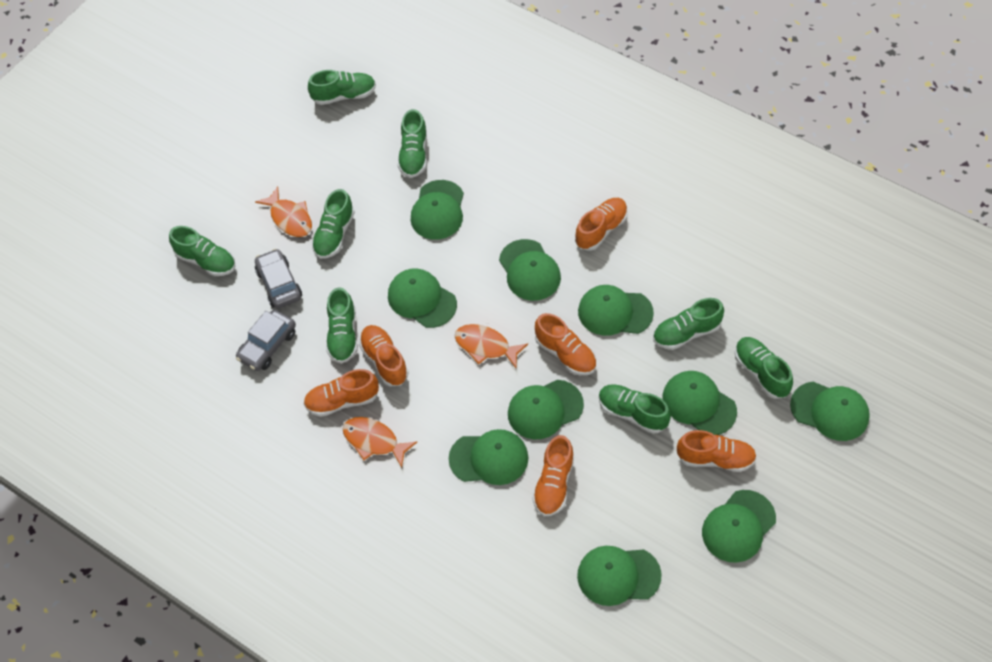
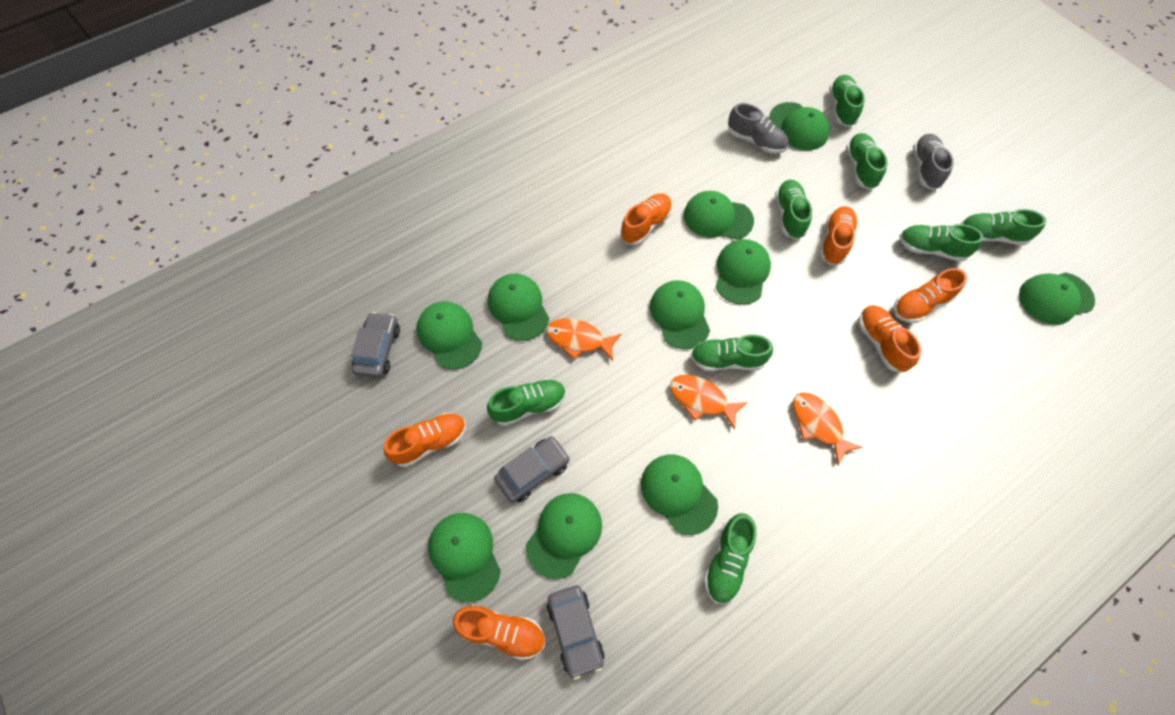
grey car: [236,310,296,371] [255,249,302,309] = 2 -> [351,312,400,378] [494,436,570,502] [547,586,605,680] = 3
grey shoe: none = 0 -> [728,103,789,154] [913,134,954,190] = 2

